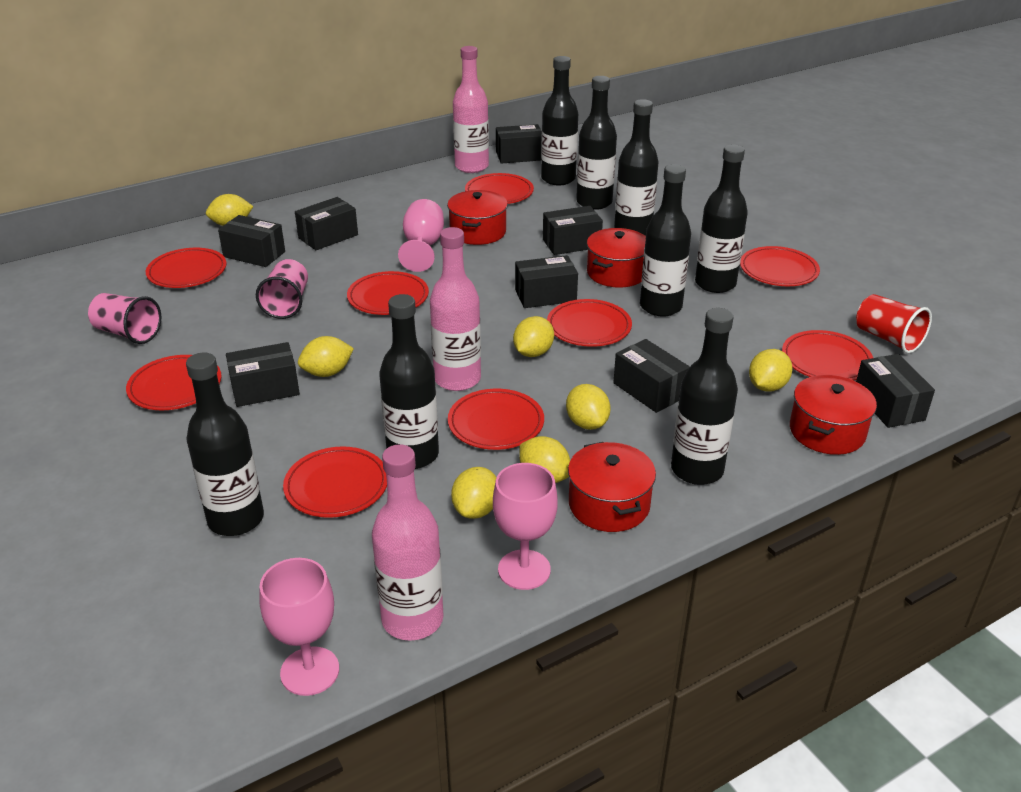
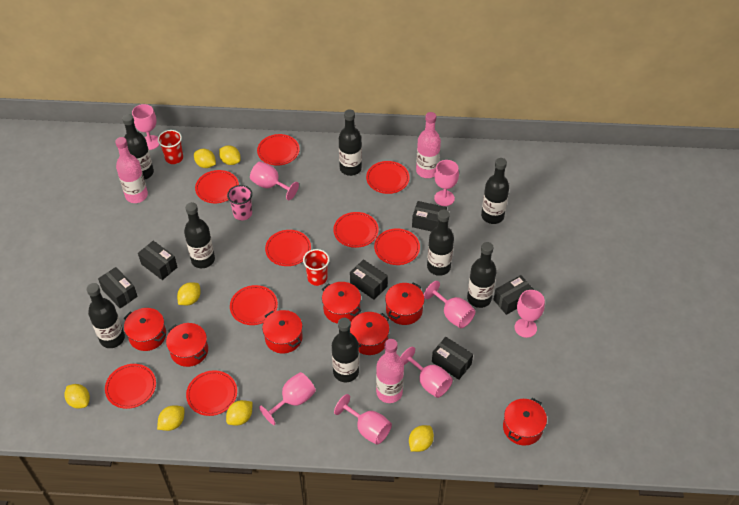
black box: [218,215,285,267] [226,342,300,407] [295,197,358,250] [496,124,542,164] [515,255,578,308] [543,206,603,255] [613,339,690,413] [856,354,935,428] = 8 -> [98,267,138,308] [138,241,177,280] [350,259,388,300] [412,201,447,232] [432,337,473,380] [494,275,534,315] = 6
pink cup: [88,293,161,344] [256,259,308,319] = 2 -> [227,185,252,220] = 1
pink goblet: [259,558,339,696] [398,199,444,272] [493,463,558,590] = 3 -> [132,104,160,150] [250,161,299,200] [259,372,316,425] [334,394,392,445] [400,347,453,398] [424,281,476,328] [434,160,459,206] [514,290,545,338] = 8
red cup: [856,294,932,353] = 1 -> [158,130,183,164] [303,249,329,286] = 2
red pot: [447,190,508,245] [568,442,656,532] [587,228,646,288] [790,375,877,455] = 4 -> [124,308,166,351] [166,323,208,367] [262,310,303,353] [322,282,362,324] [350,312,390,355] [385,283,424,325] [503,398,547,446] = 7

